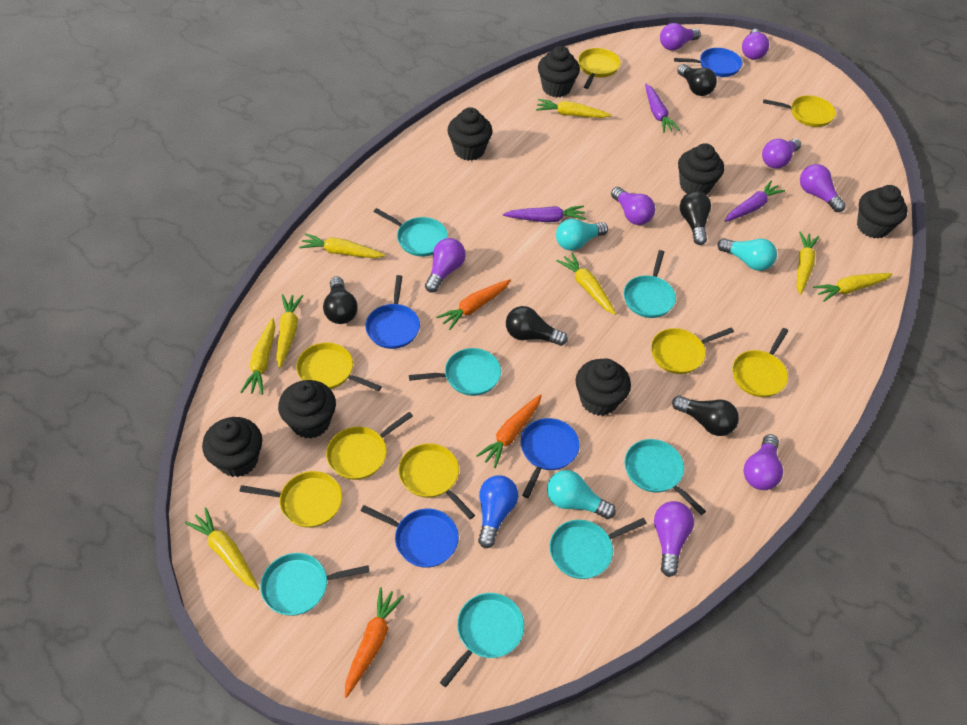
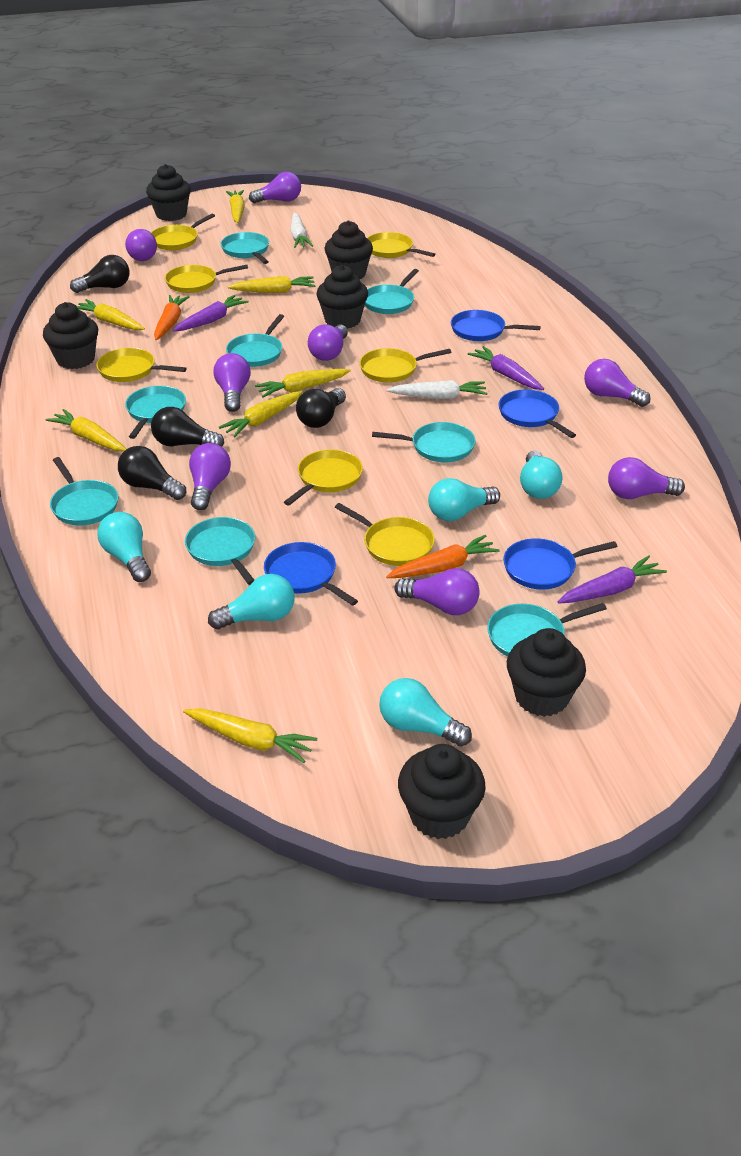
black cupcake: [202,417,262,477] [278,380,336,439] [447,107,493,161] [538,46,580,97] [576,359,631,416] [678,143,724,194] [857,185,908,239] = 7 -> [43,302,98,369] [146,164,191,221] [316,265,368,329] [324,220,373,279] [398,744,486,839] [507,628,586,717] = 6
black light bulb: [323,276,358,324] [506,306,568,346] [672,396,739,436] [677,64,717,96] [680,191,711,245] = 5 -> [70,255,129,293] [118,446,186,500] [151,407,224,447] [296,388,346,428] = 4
blue light bulb: [478,475,518,548] = 1 -> none = 0
orange carrot: [345,587,404,698] [436,279,511,330] [476,394,542,468] = 3 -> [154,295,189,341] [386,535,500,578] = 2
turquoise light bulb: [547,470,616,519] [556,219,608,251] [717,238,777,271] = 3 -> [97,512,151,582] [208,574,295,630] [379,678,472,747] [428,478,500,521] [520,450,562,499] = 5
turquoise pan: [261,553,369,616] [374,208,448,257] [409,348,501,396] [440,593,524,687] [550,518,647,579] [624,250,676,318] [624,439,706,515] = 7 -> [50,457,118,526] [125,386,186,439] [185,517,255,585] [221,232,269,264] [226,314,284,367] [365,269,419,314] [372,422,476,462] [487,603,607,657] = 8
white carrot: none = 0 -> [290,213,313,248] [387,380,487,399] = 2
yellow carrot: [185,507,259,590] [241,318,275,395] [276,294,303,368] [299,233,385,258] [536,99,612,118] [556,253,616,315] [797,231,819,295] [813,273,893,302] = 8 -> [46,409,126,451] [77,299,145,330] [183,708,317,763] [219,391,303,437] [226,190,245,223] [228,276,316,293] [255,369,351,397] = 7
yellow pan: [239,471,342,528] [296,342,382,391] [326,412,413,480] [398,443,475,519] [578,48,621,89] [651,328,734,374] [732,328,788,397] [763,95,836,127] = 8 -> [96,348,187,382] [151,213,215,250] [165,265,248,293] [284,449,363,506] [335,503,435,566] [359,348,451,383] [367,232,435,258] = 7

